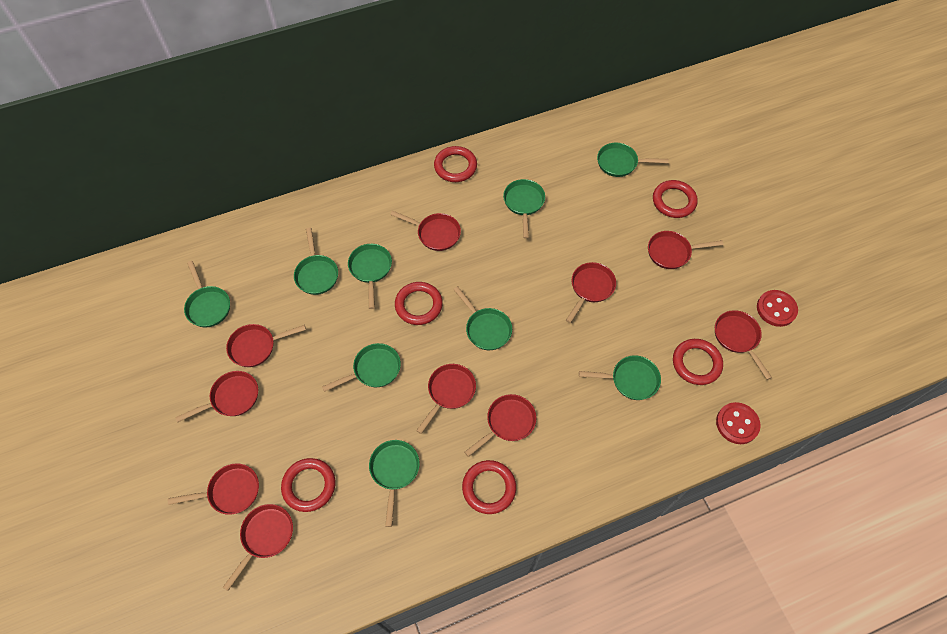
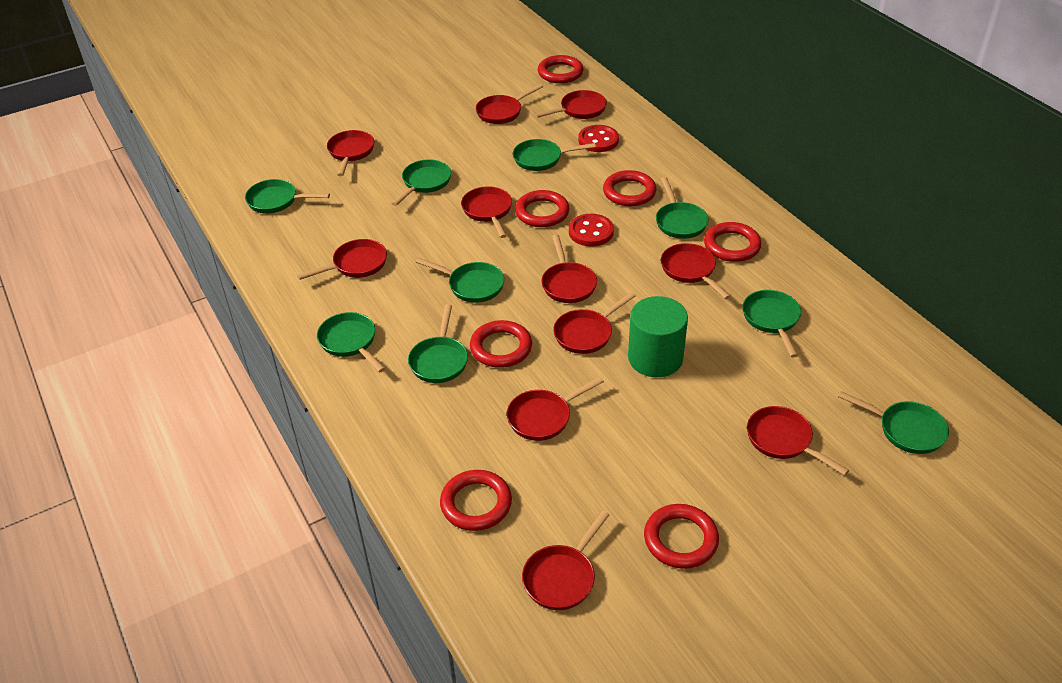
green cylinder: none = 0 -> [628,296,688,377] = 1
red pan: [168,463,259,515] [175,371,258,423] [223,504,293,591] [226,324,306,367] [390,211,461,251] [416,364,476,434] [464,394,536,457] [566,262,616,323] [648,231,723,269] [715,310,772,380] = 10 -> [297,239,387,280] [327,130,374,176] [461,186,512,238] [476,84,543,124] [507,377,604,441] [522,510,609,610] [535,90,607,119] [542,234,597,303] [553,292,636,354] [661,243,731,299] [747,406,849,476] = 11
red ring: [281,458,335,512] [395,282,443,325] [434,146,477,182] [462,460,516,514] [653,180,698,218] [673,339,723,385] = 6 -> [440,470,512,531] [470,320,532,368] [515,190,569,227] [538,55,583,83] [603,170,656,206] [644,504,719,569] [704,222,762,262] = 7

